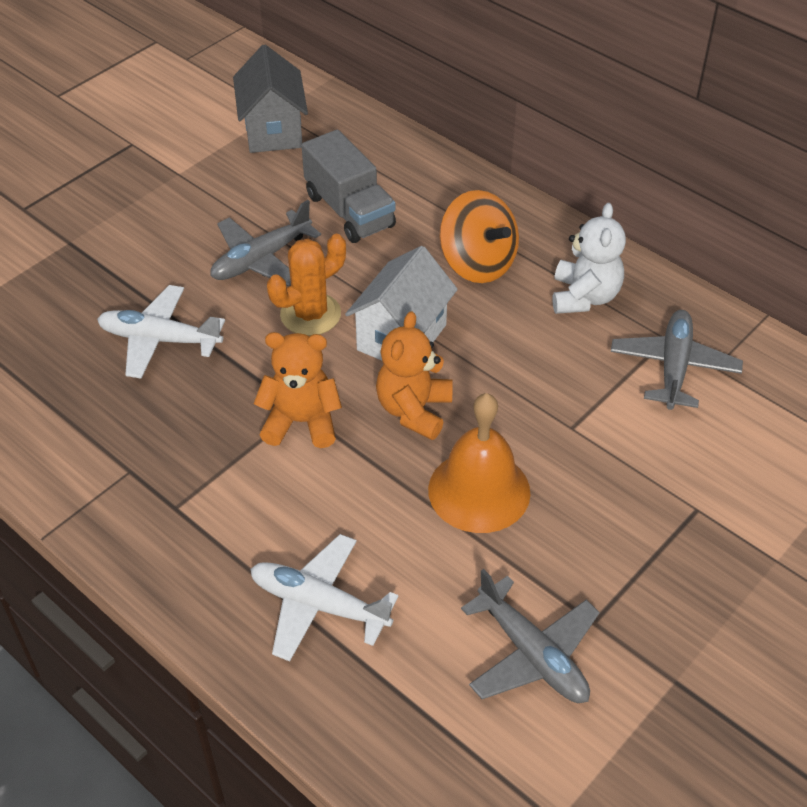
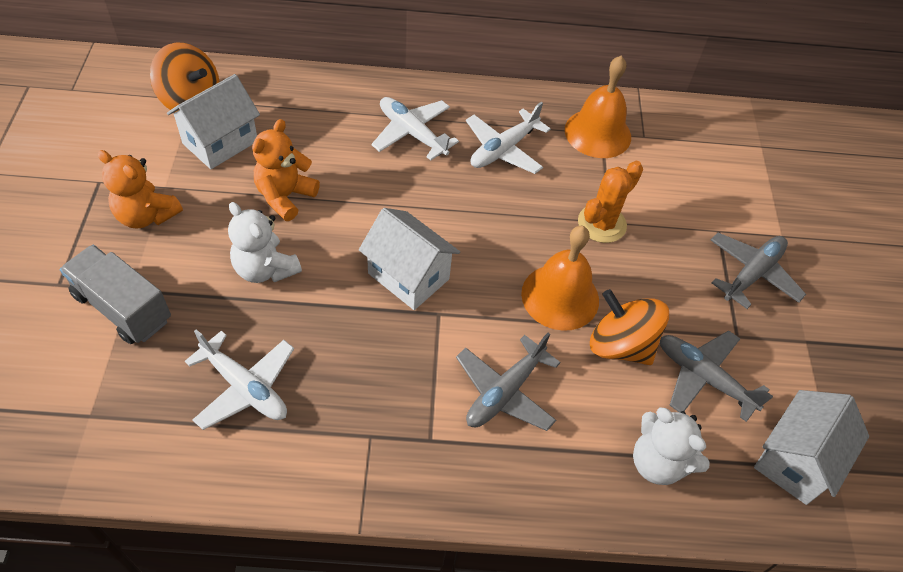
grey house: [233,45,308,153] = 1 -> none = 0
orange bell: [428,393,530,533] = 1 -> [521,226,599,331] [565,56,631,158] = 2
orange spinning top: [440,190,519,283] = 1 -> [150,43,219,113] [590,289,669,365] = 2
white house: [345,246,458,361] = 1 -> [167,74,260,169] [359,208,460,310] [754,390,869,505] = 3
white plane: [97,285,225,379] [250,534,399,662] = 2 -> [185,329,294,430] [371,97,459,161] [466,102,551,174] = 3
white teddy bear: [552,203,626,314] = 1 -> [228,202,302,283] [633,407,710,485] = 2

